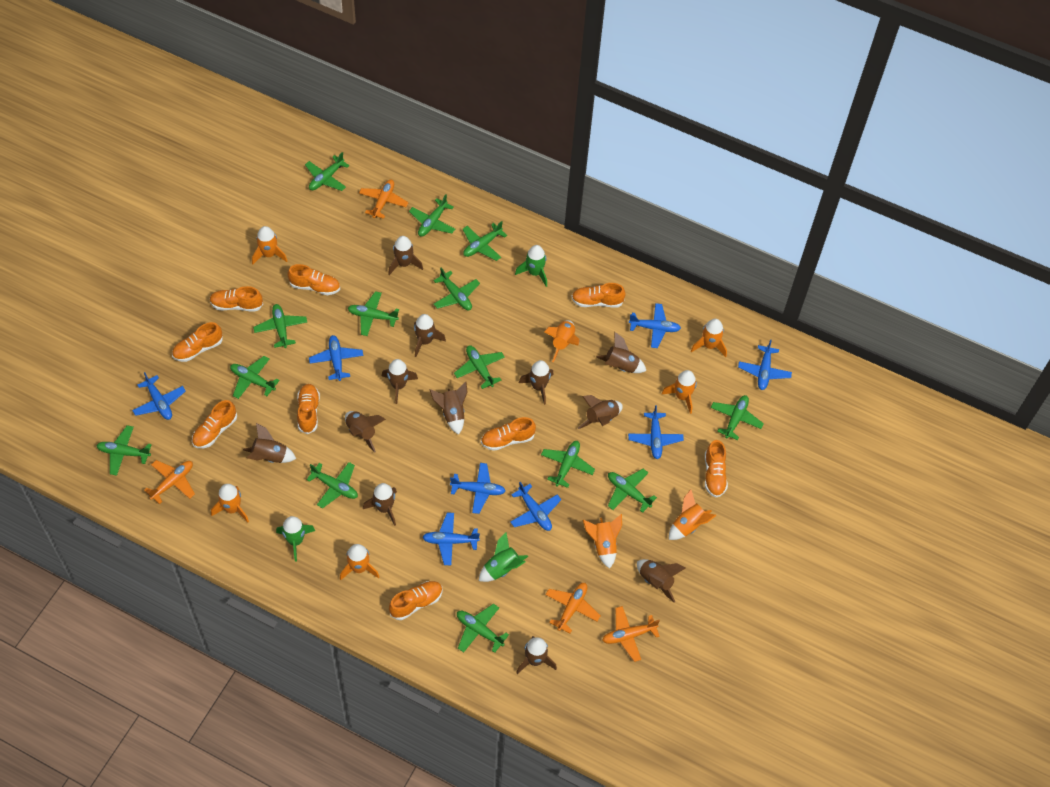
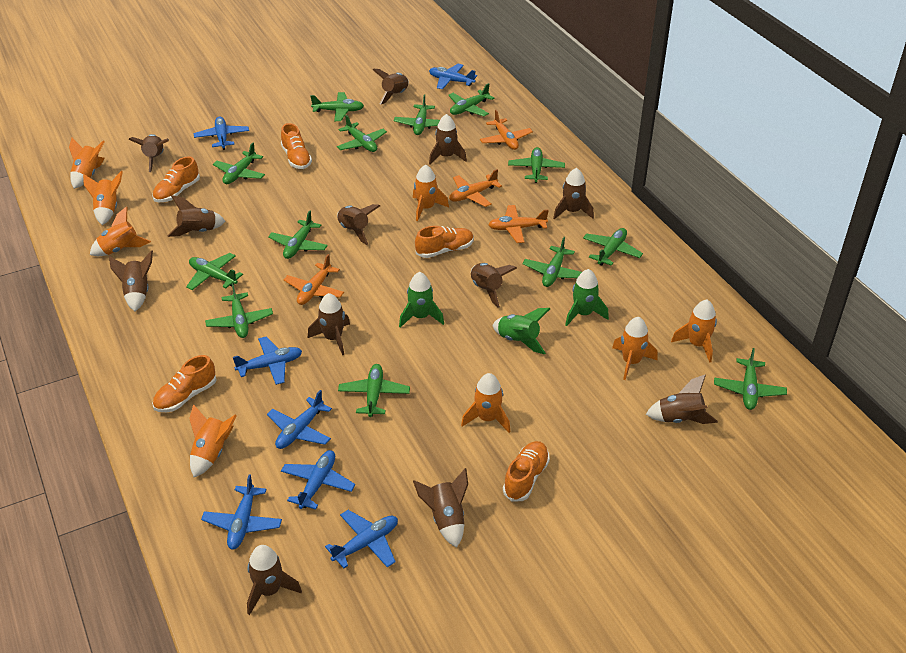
blue plane: [132,372,186,420] [309,335,363,381] [422,512,480,565] [450,463,505,514] [510,482,561,531] [628,405,684,459] [629,303,681,348] [738,339,792,390] = 8 -> [194,116,249,150] [201,474,282,549] [233,336,302,385] [267,390,332,449] [281,450,355,509] [325,510,398,568] [429,64,477,89] = 7
green plane: [96,425,152,476] [230,356,280,399] [253,304,307,348] [305,152,349,191] [306,462,358,508] [348,291,399,336] [409,194,455,237] [434,268,480,310] [454,346,505,389] [457,604,509,653] [462,221,507,261] [541,441,595,488] [608,469,657,513] [711,395,764,440] = 14 -> [186,253,243,290] [205,283,273,338] [213,143,265,184] [268,210,328,259] [310,92,364,121] [337,115,387,152] [338,364,410,417] [394,95,440,135] [448,83,494,116] [508,147,565,183] [523,237,582,287] [583,228,643,266] [714,348,787,410] = 13
orange shoe: [172,322,223,362] [192,400,237,448] [210,286,263,312] [288,264,340,295] [297,384,320,434] [389,581,443,620] [481,417,536,451] [571,283,626,307] [705,440,728,498] = 9 -> [152,156,200,202] [152,355,217,412] [281,123,312,169] [415,226,474,258] [503,441,550,502] = 5

